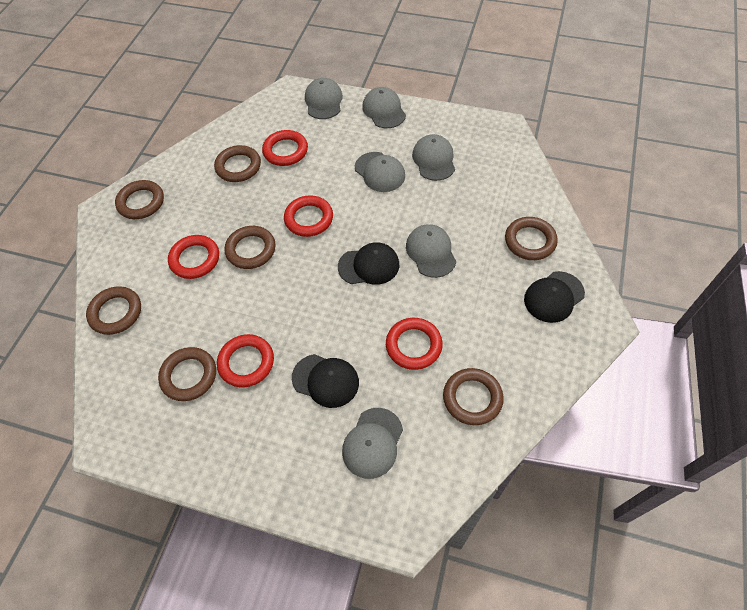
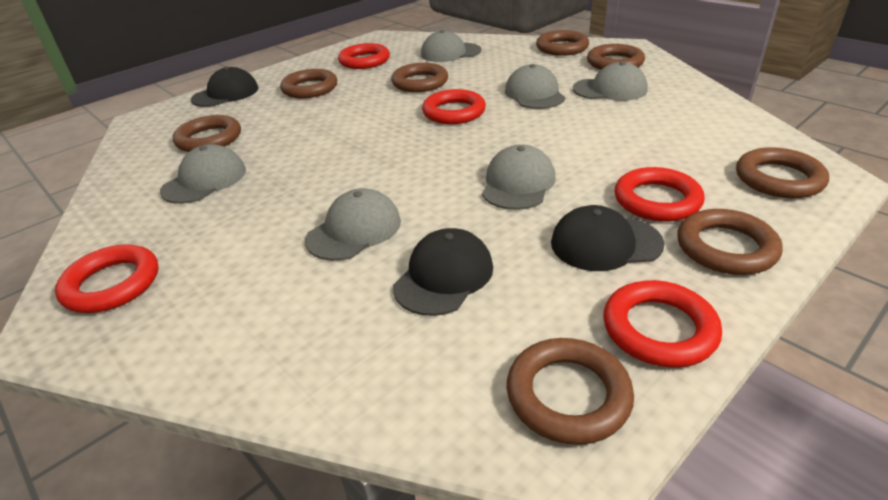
brown ring: [86,286,141,335] [115,180,164,219] [158,347,216,401] [214,145,261,182] [225,226,276,269] [443,368,504,425] [505,217,558,260] = 7 -> [173,115,241,152] [280,69,337,98] [391,63,448,92] [507,338,634,445] [536,30,589,56] [587,44,645,70] [678,209,783,275] [736,147,829,198] = 8

